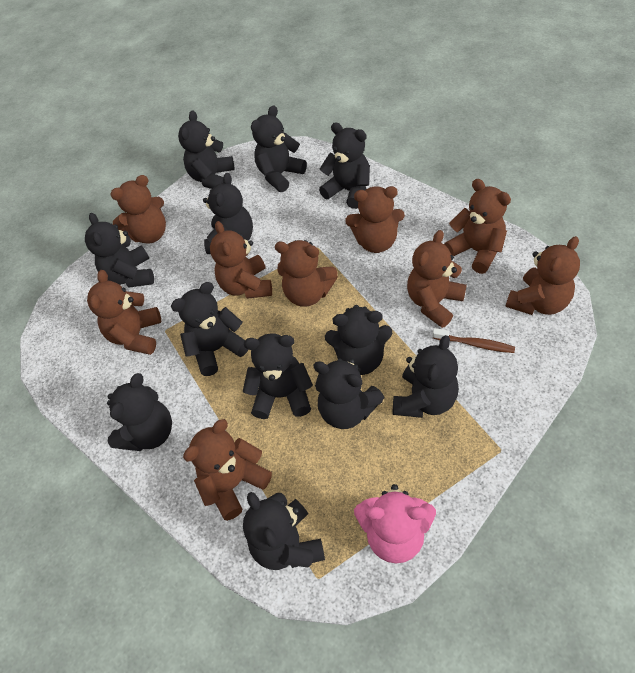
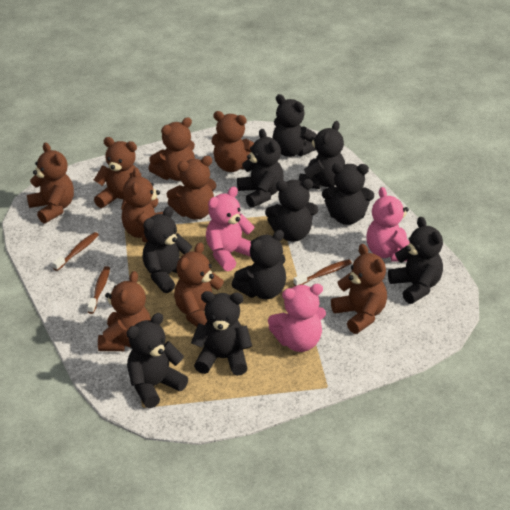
black teddy bear: [85,213,154,288] [107,373,172,451] [171,282,248,376] [178,110,234,189] [203,173,253,254] [243,333,313,419] [243,492,325,570] [251,105,307,192] [313,359,385,429] [319,122,370,209] [325,305,392,375] [392,335,459,418] = 12 -> [127,313,188,408] [142,206,192,293] [191,291,252,376] [232,230,286,299] [237,129,284,208] [265,179,318,242] [273,94,317,157] [299,121,345,189] [322,163,374,225] [388,217,443,304] = 10
brown toothbrush: [432,328,515,353] = 1 -> [52,232,99,271] [87,266,110,314] [293,259,352,286] = 3
pink teddy bear: [354,484,436,563] = 1 -> [206,187,255,271] [268,284,326,352] [366,187,410,262] = 3

